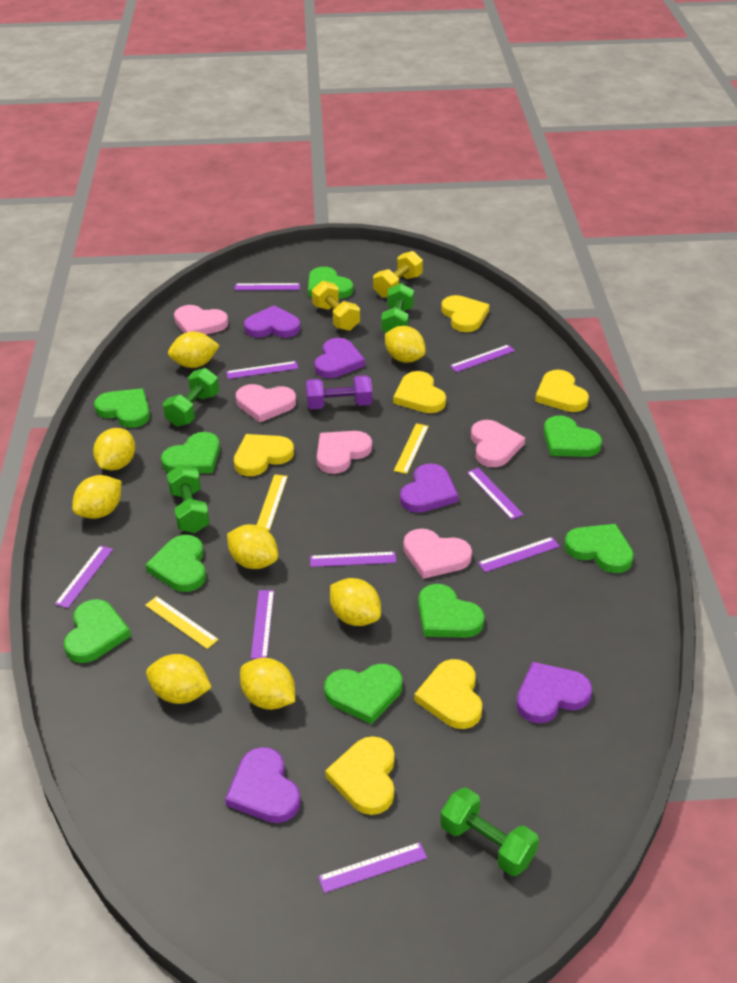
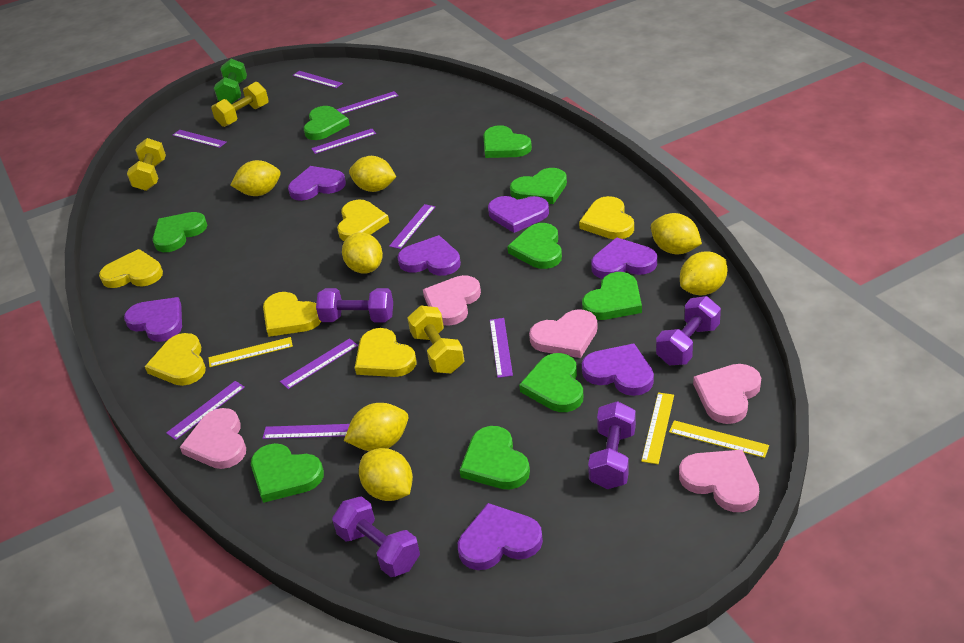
green dumbbell: [163,368,219,426] [167,464,210,533] [381,283,414,333] [440,788,539,876] = 4 -> [214,59,247,104] = 1
purple dumbbell: [306,375,372,409] = 1 -> [316,288,393,322] [332,496,420,577] [588,401,636,489] [656,296,721,365] = 4
purple heart: [225,747,301,823] [244,305,300,338] [315,338,365,378] [400,463,458,513] [516,662,592,723] = 5 -> [124,297,182,342] [288,166,346,201] [397,235,461,276] [458,503,543,570] [488,196,549,233] [582,343,654,396] [591,237,657,279] = 7
yellow dumbbell: [312,281,360,331] [373,251,423,298] = 2 -> [127,138,166,191] [211,82,269,127] [407,306,464,373] = 3
yellow lemon: [72,475,121,519] [93,428,135,471] [146,654,212,704] [168,332,220,368] [227,524,278,569] [240,658,295,710] [330,578,381,626] [385,326,426,363] = 8 -> [230,160,281,196] [342,232,383,274] [344,403,408,451] [349,156,396,192] [359,448,413,501] [651,213,702,254] [680,251,727,295] = 7

